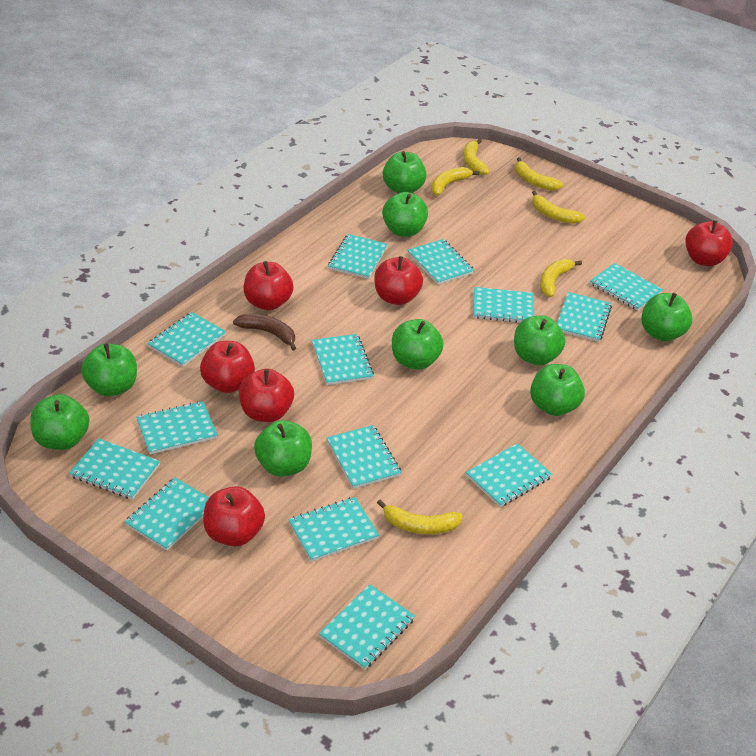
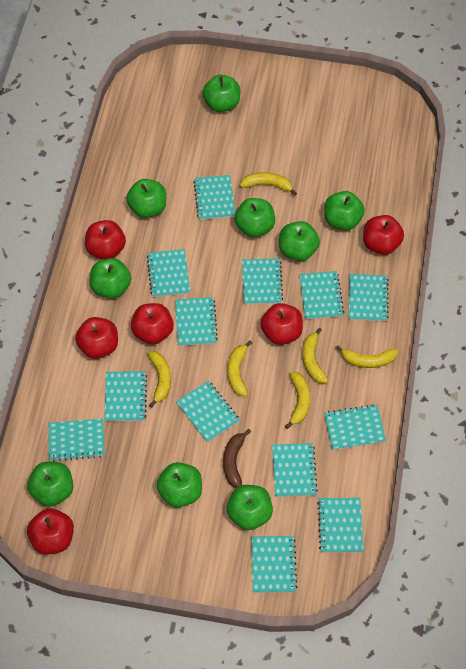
turquoise notebook: [69,438,160,500] [125,477,209,551] [136,401,218,455] [147,312,226,367] [288,497,379,562] [312,334,374,385] [319,584,415,670] [326,425,401,489] [328,234,388,279] [408,239,474,285] [466,443,553,507] [473,287,534,323] [557,292,612,342] [590,263,663,311] = 14 -> [49,419,105,461] [104,371,147,421] [147,249,190,297] [175,297,218,346] [176,381,240,442] [193,175,235,220] [242,258,283,304] [252,536,297,593] [272,443,318,497] [299,271,344,319] [318,498,363,553] [324,404,386,450] [349,274,389,321] = 13

